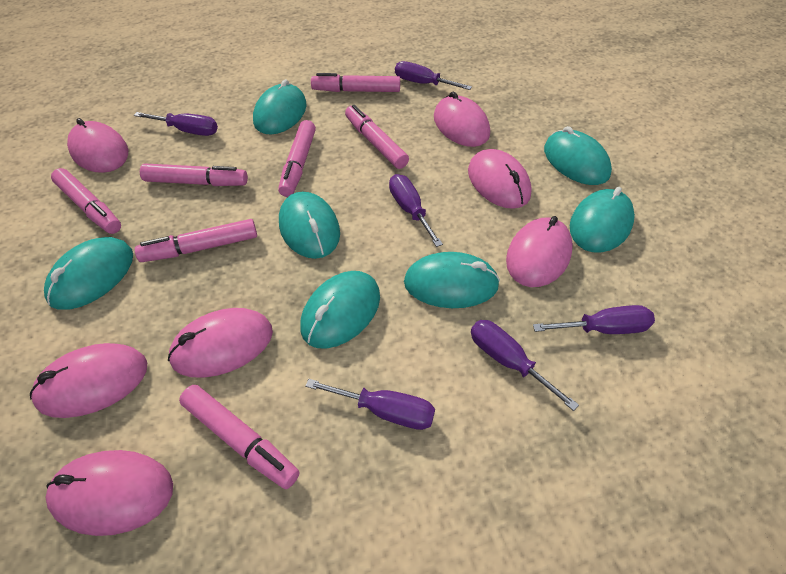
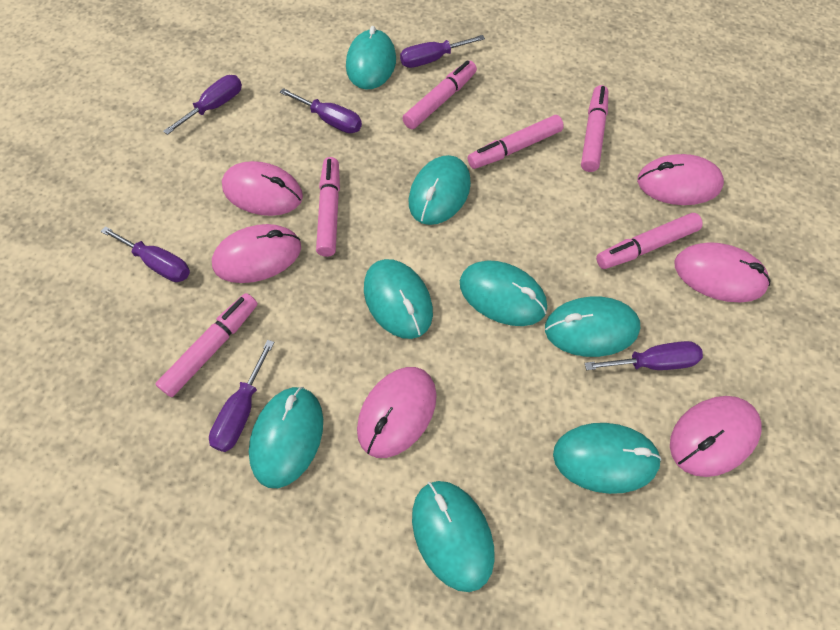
pink marker: [51,168,121,234] [135,219,257,262] [140,164,248,186] [179,385,299,489] [278,120,316,197] [311,73,400,92] [345,105,409,169] = 7 -> [156,293,257,397] [316,157,340,257] [402,60,477,129] [468,115,564,169] [581,85,608,172] [596,213,703,269] = 6
pink mouse: [30,343,147,418] [45,450,173,536] [67,118,128,173] [168,308,273,378] [434,91,490,147] [468,149,532,209] [506,216,573,287] = 7 -> [212,224,301,283] [222,161,303,216] [357,367,437,458] [637,154,724,205] [670,396,762,477] [674,242,770,302] = 6
turquoise mouse: [44,237,133,310] [253,79,307,134] [279,191,340,259] [300,271,380,349] [404,252,500,308] [544,126,612,185] [570,187,635,253] = 7 -> [249,387,323,488] [346,26,396,90] [364,259,433,339] [409,155,471,225] [412,481,495,592] [460,261,547,326] [545,297,640,357] [553,423,662,494] = 8

